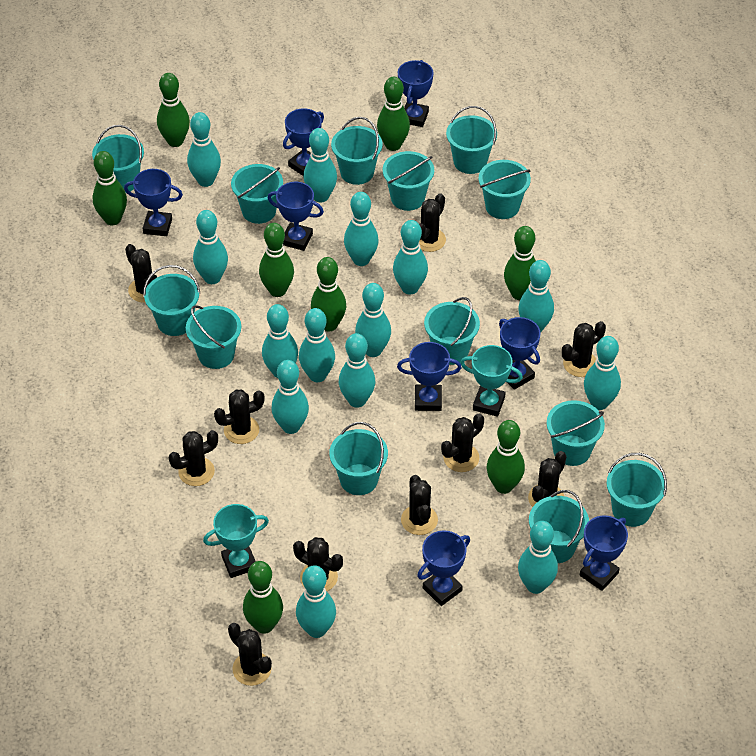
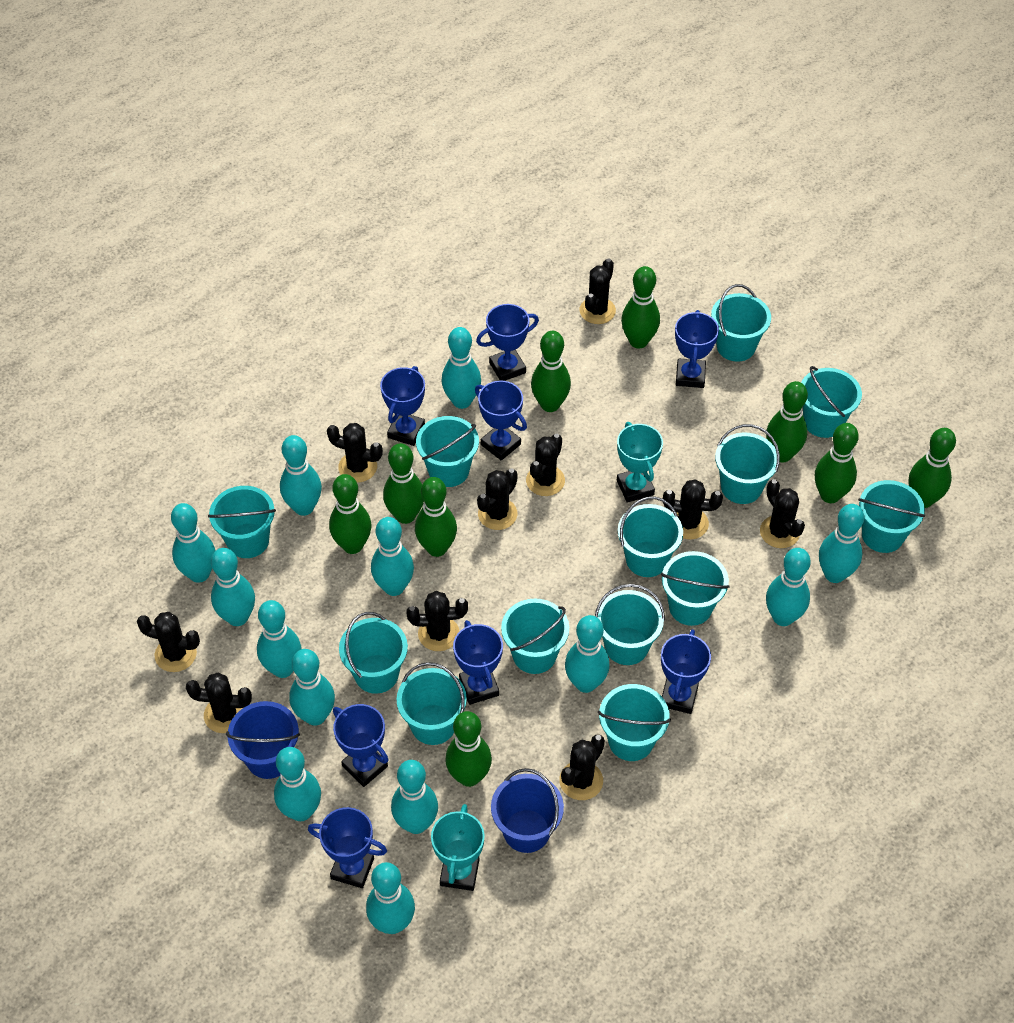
blue bucket: none = 0 -> [226,701,300,779] [491,768,564,853] = 2
green bowling pin: [93,151,127,225] [157,73,190,147] [243,561,283,634] [259,223,294,297] [311,257,346,331] [377,77,410,151] [487,420,525,494] [504,226,536,300] = 8 -> [329,474,372,554] [383,443,424,524] [415,477,457,557] [445,711,492,787] [531,331,571,412] [621,266,660,348] [766,381,808,462] [815,423,859,503] [909,428,956,508] = 9
turquoise bowling pin: [187,112,221,187] [193,210,228,284] [262,304,298,378] [271,360,309,434] [296,565,336,638] [299,308,335,382] [304,128,337,202] [339,333,375,408] [344,192,379,266] [355,283,391,357] [393,220,428,295] [518,260,554,333] [518,521,558,594] [584,336,621,410] = 14 -> [171,503,216,583] [211,548,255,626] [257,600,301,678] [274,747,321,821] [280,435,322,516] [289,649,335,726] [366,862,415,934] [371,517,414,596] [391,760,438,834] [441,327,481,409] [565,615,610,693] [766,548,811,626] [819,504,864,583] = 13

